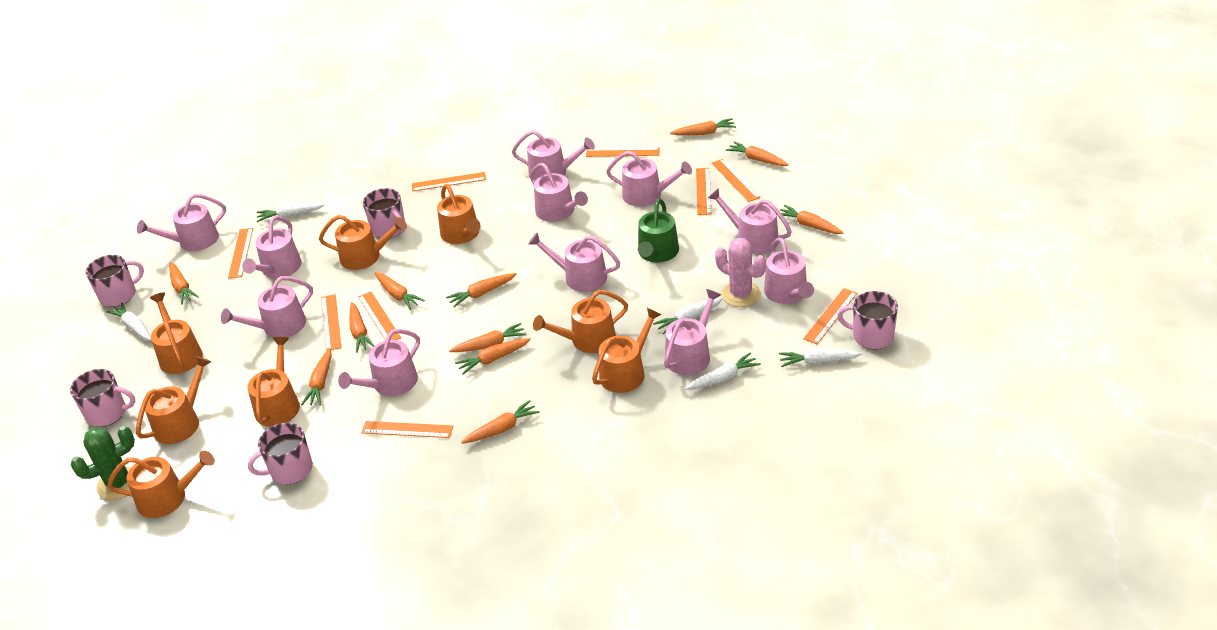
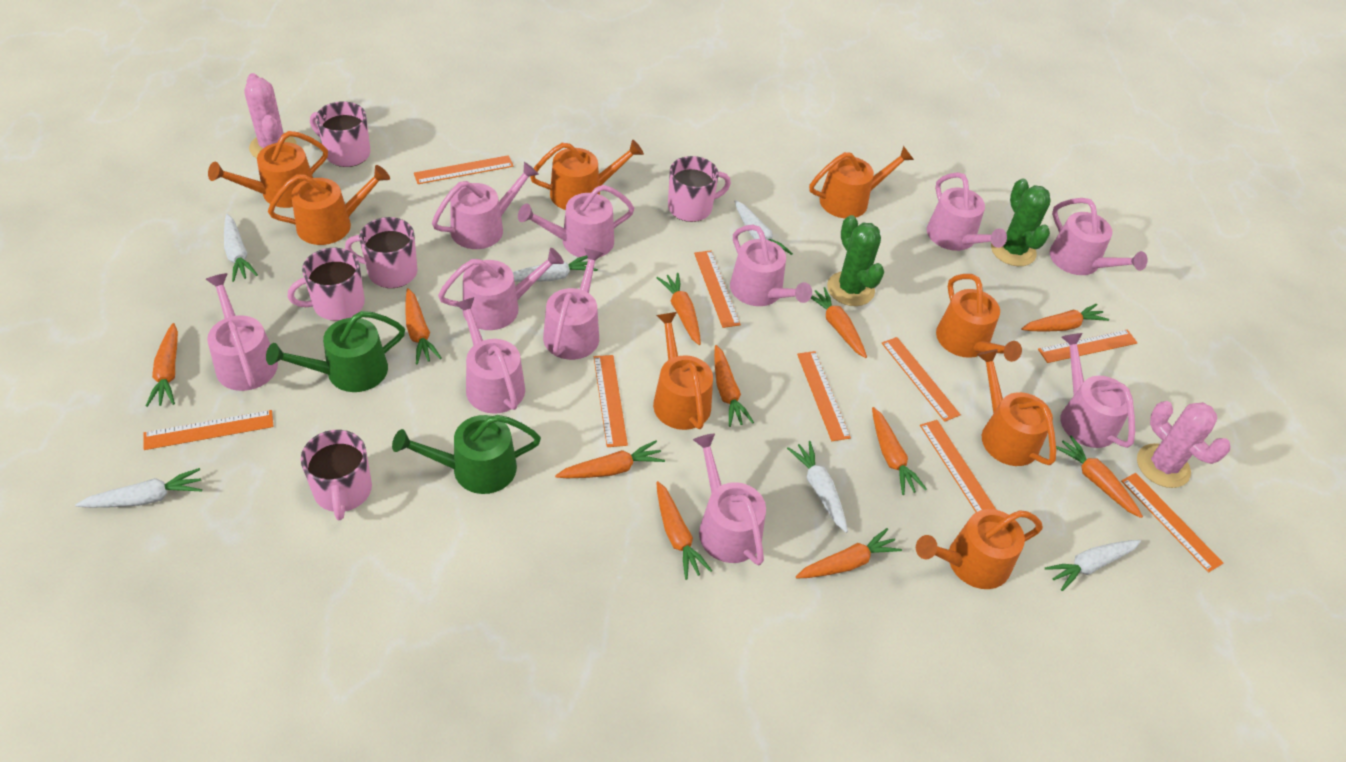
green cactus: [70,426,135,500] = 1 -> [827,215,884,306] [991,179,1051,266] = 2
green watering can: [638,198,679,262] = 1 -> [266,311,405,392] [392,415,541,494] = 2
pink cactus: [715,238,766,307] = 1 -> [244,73,297,158] [1137,401,1230,488] = 2
white carrot: [106,303,151,341] [257,203,325,222] [653,297,723,335] [685,353,761,390] [779,348,862,367] = 5 -> [75,468,202,508] [224,214,258,282] [513,255,598,282] [734,200,793,255] [787,441,848,533] [1045,540,1141,591] = 6

